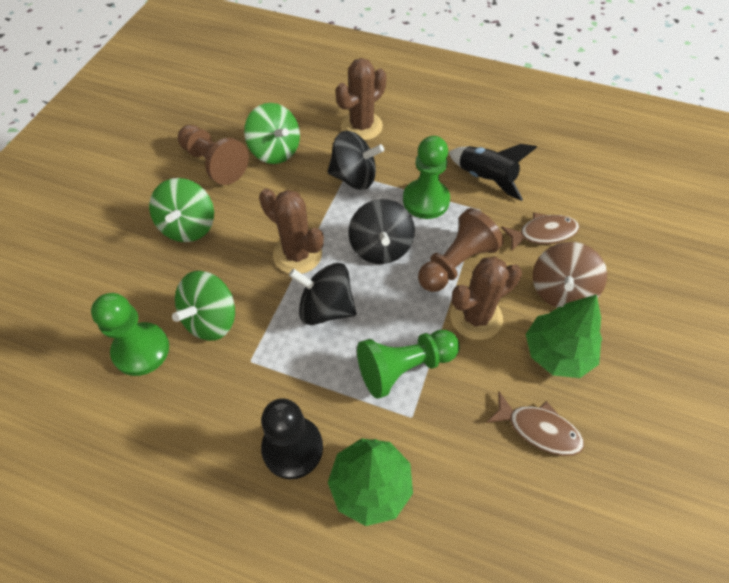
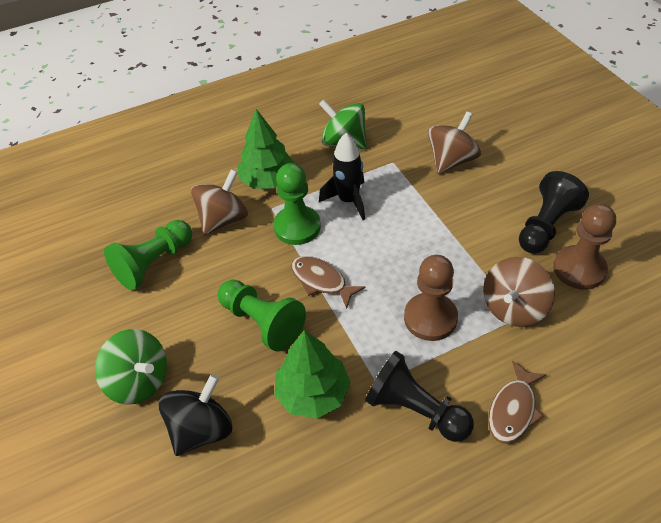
black pawn: [261,398,323,479] = 1 -> [365,351,474,442] [519,171,589,254] = 2
black spinning top: [289,263,356,325] [327,131,384,190] [348,199,415,264] = 3 -> [159,374,232,456] = 1
brown cactus: [259,188,324,274] [335,58,387,141] [450,256,522,340] = 3 -> none = 0
brown spinning top: [533,242,607,308] = 1 -> [191,169,248,235] [428,112,481,174] [483,257,555,327] = 3
green spinning top: [149,178,214,242] [172,271,235,341] [244,103,300,164] = 3 -> [95,329,167,405] [319,99,367,149] = 2

